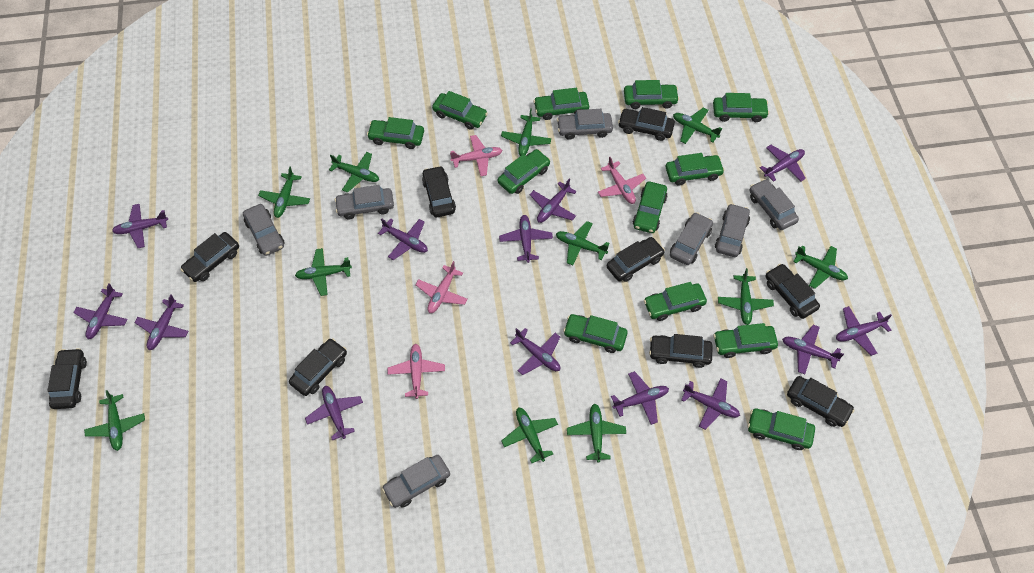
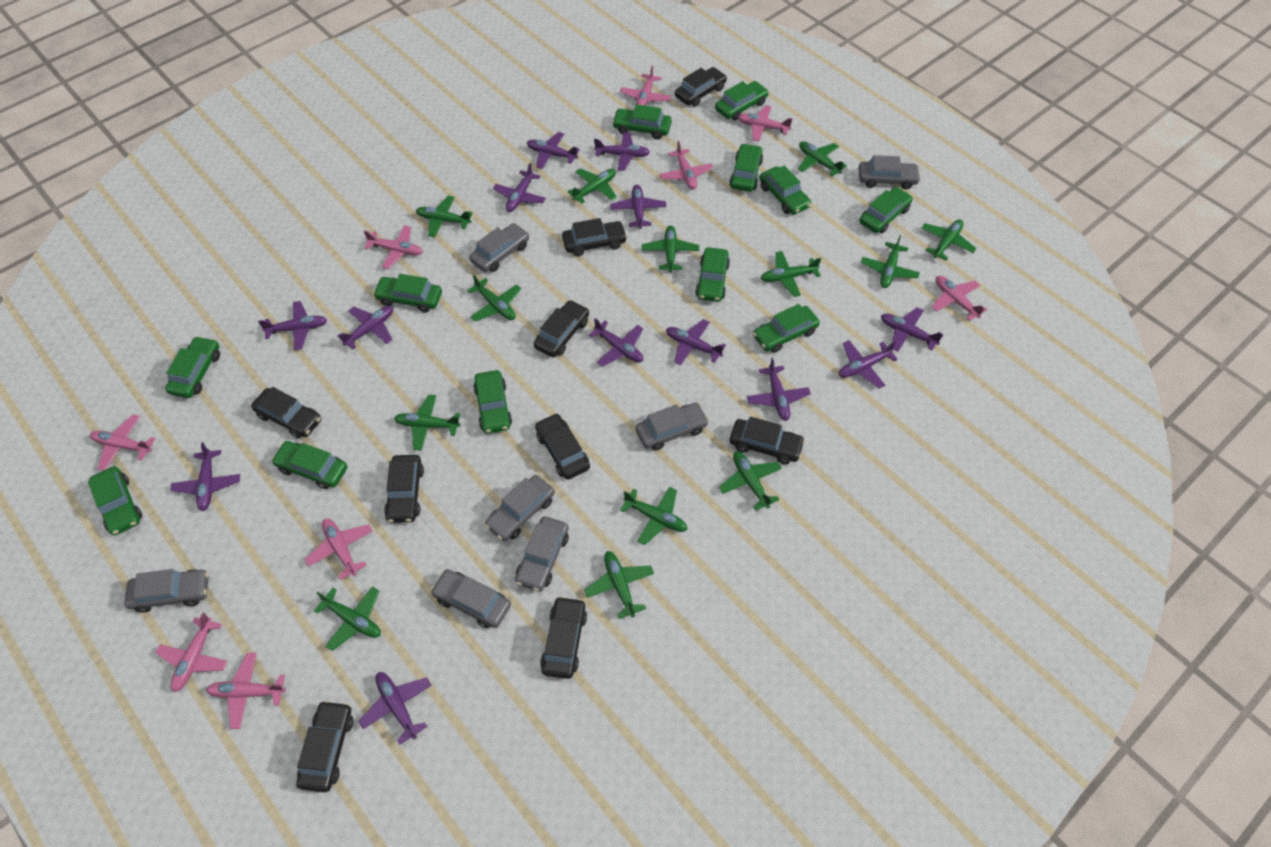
green plane: [84,390,145,451] [258,167,310,218] [295,248,352,296] [329,152,379,193] [501,108,551,156] [501,408,558,463] [556,221,609,265] [567,404,626,462] [673,107,722,144] [718,268,774,325] [793,246,848,289] = 11 -> [314,586,381,651] [394,394,461,451] [416,196,473,238] [467,274,521,321] [567,168,617,204] [584,551,654,619] [620,487,688,545] [642,225,699,272] [719,451,782,511] [761,251,821,297] [798,141,847,176] [861,235,920,288] [921,220,977,260] = 13
pink plane: [388,344,445,399] [415,261,468,313] [450,135,502,176] [598,157,646,204] = 4 -> [90,414,156,471] [155,612,228,692] [206,653,286,729] [304,518,373,580] [363,225,423,269] [620,65,671,106] [660,141,713,190] [738,105,792,141] [932,276,987,321] = 9

